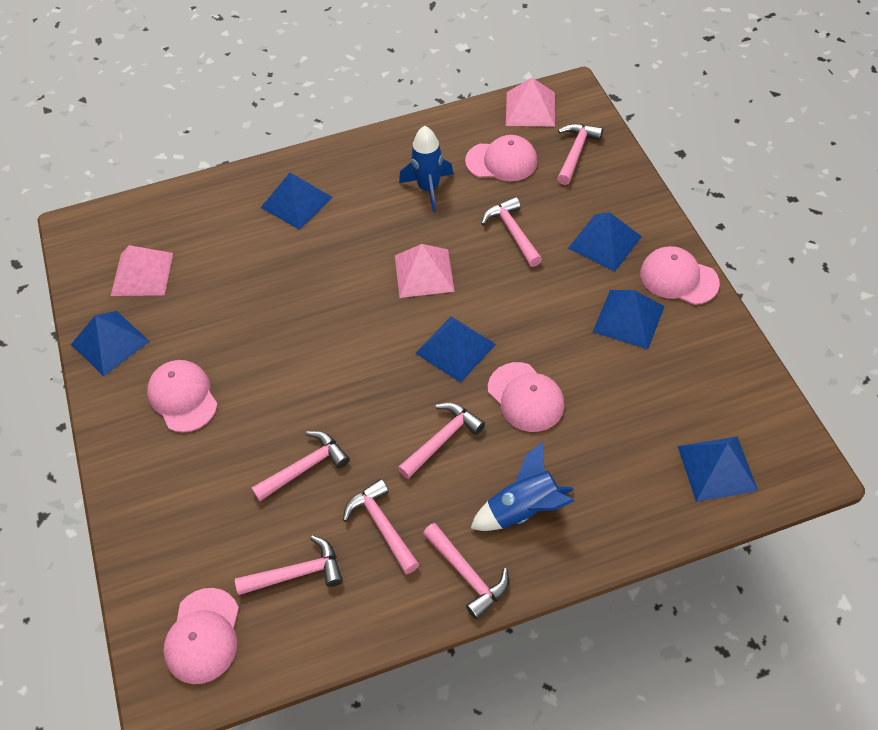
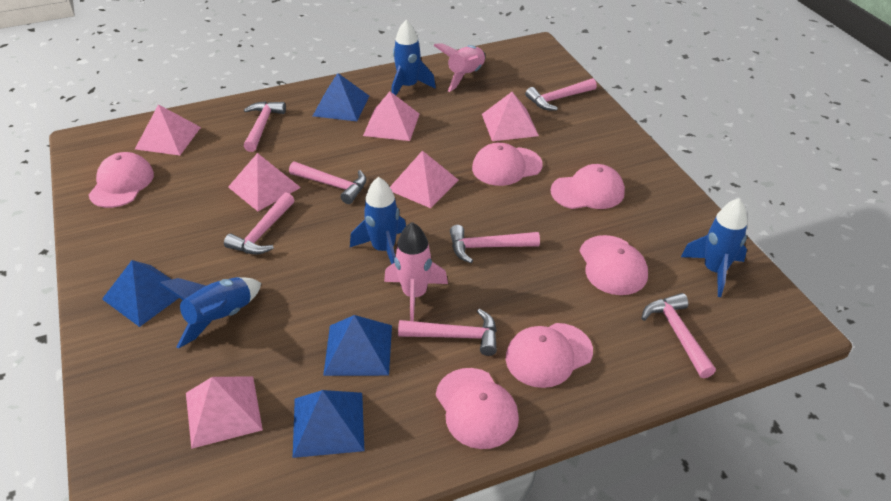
blue pyramid: [71,311,150,376] [261,173,333,230] [416,316,496,383] [568,212,642,271] [593,290,665,349] [678,436,758,502] = 6 -> [102,260,179,327] [293,390,364,458] [313,73,369,121] [323,315,392,376] = 4
blue rocket: [399,126,453,212] [470,442,574,531] = 2 -> [158,277,261,349] [350,177,406,264] [391,20,436,95] [681,198,747,297] = 4
pink cap: [147,360,218,432] [163,588,239,684] [465,135,538,181] [488,362,565,432] [640,246,720,305] = 5 -> [89,152,154,208] [436,368,519,449] [472,143,543,186] [506,323,593,388] [551,164,625,209] [580,235,648,295] = 6
pink pyramid: [111,245,173,296] [395,244,455,298] [506,78,555,127] = 3 -> [135,104,201,156] [186,376,263,449] [228,153,301,211] [363,92,420,141] [390,151,458,208] [482,92,539,141] = 6
pink rocket: none = 0 -> [384,222,448,321] [433,43,486,92] = 2

